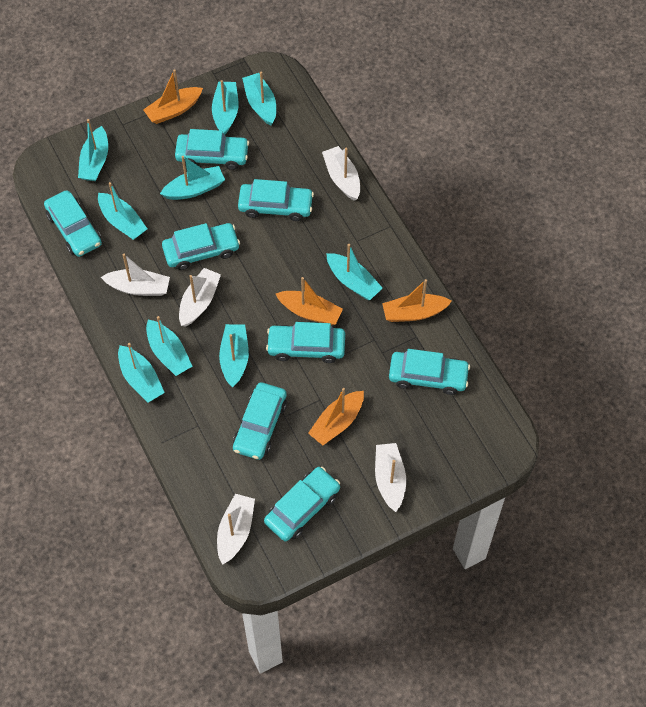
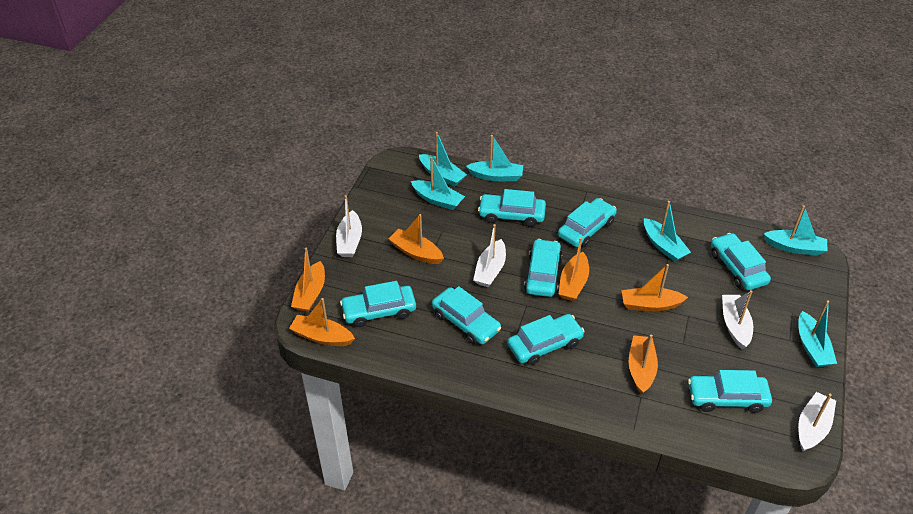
orange boat: [143,69,203,124] [276,277,343,325] [308,388,364,445] [382,279,452,322] = 4 -> [289,298,355,346] [291,248,325,312] [388,214,444,264] [559,237,589,301] [622,264,688,311] [629,335,658,394] = 6
turquoise boat: [78,119,108,181] [98,182,147,240] [118,343,165,403] [146,316,192,376] [160,156,225,200] [212,80,238,135] [219,324,249,387] [242,72,276,126] [326,244,383,300] = 9 -> [411,157,465,210] [419,132,467,187] [466,135,523,181] [644,201,691,262] [764,205,827,256] [798,300,837,367] = 6
white boat: [101,254,170,296] [179,268,221,327] [217,494,255,565] [322,146,360,201] [375,443,406,512] = 5 -> [336,195,362,257] [473,224,506,287] [722,290,753,349] [798,392,836,452] = 4

